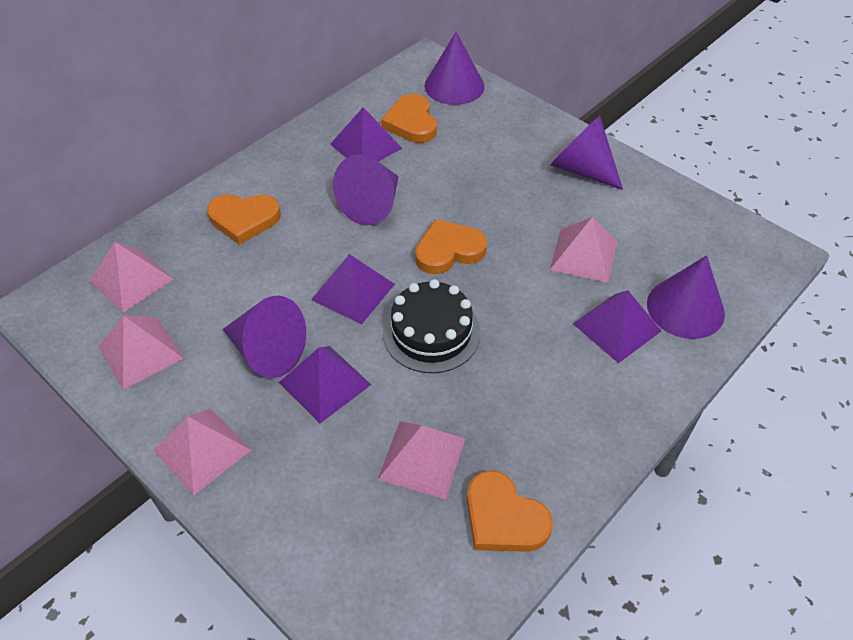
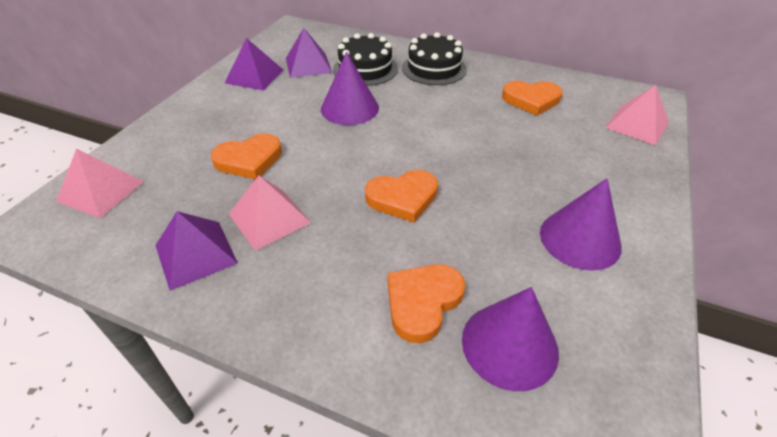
black cake: [383,279,480,373] = 1 -> [333,33,398,86] [402,32,467,85] = 2
pink pyramid: [89,242,173,313] [98,316,184,390] [153,408,251,495] [377,421,465,499] [550,217,617,283] = 5 -> [56,149,144,218] [229,176,311,251] [605,85,669,145] = 3
purple cone: [223,296,306,378] [333,155,399,226] [424,32,484,105] [550,116,623,190] [647,255,725,339] = 5 -> [321,52,379,125] [462,287,559,391] [540,179,622,271] = 3
purple pyramid: [279,346,371,423] [311,254,395,325] [330,107,402,161] [573,290,661,363] = 4 -> [155,211,238,291] [225,38,283,90] [286,28,332,78] = 3

